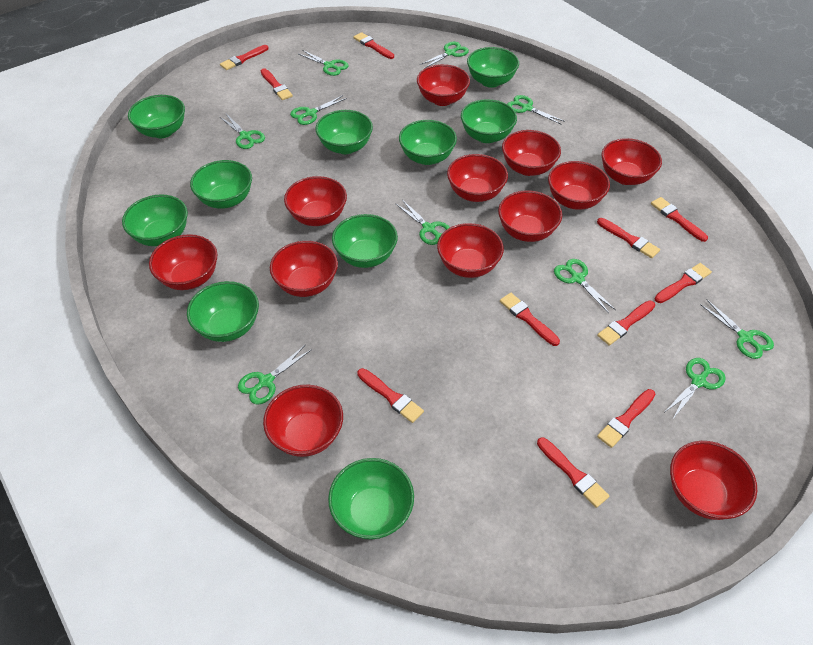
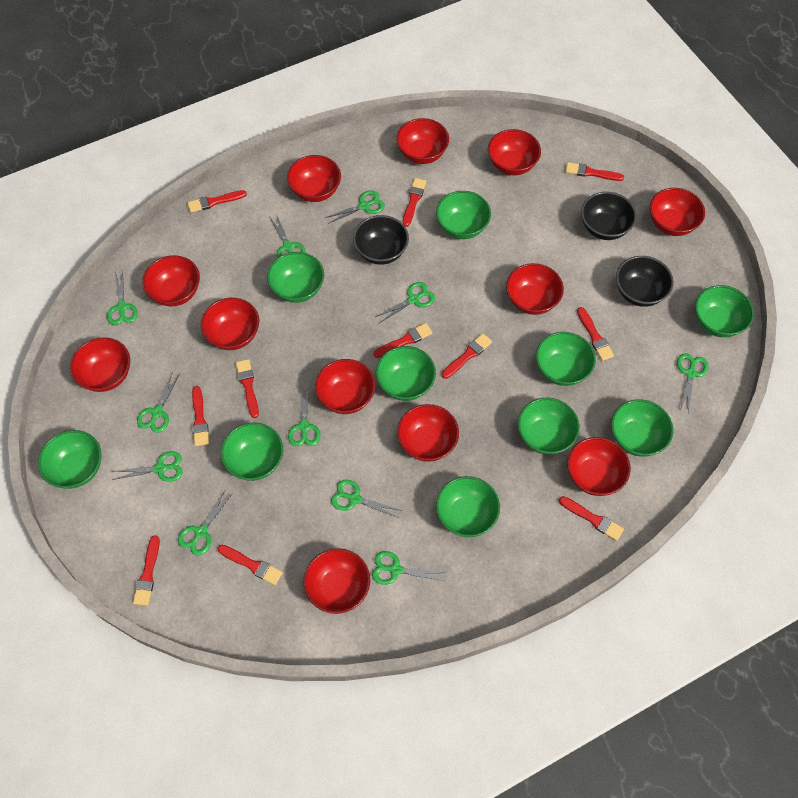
black bowl: none = 0 -> [353,215,409,265] [581,192,637,240] [616,256,674,307] = 3
green scissors: [220,114,265,149] [238,344,312,404] [290,95,347,125] [299,50,348,76] [396,200,450,245] [420,42,469,69] [508,95,565,125] [554,259,616,313] [665,358,726,419] [700,300,774,359] = 10 -> [107,269,138,325] [112,451,183,482] [137,374,180,433] [178,491,232,556] [269,214,306,258] [288,386,321,446] [325,190,385,224] [331,480,402,518] [372,551,445,585] [375,282,435,323] [677,353,708,413] = 11

